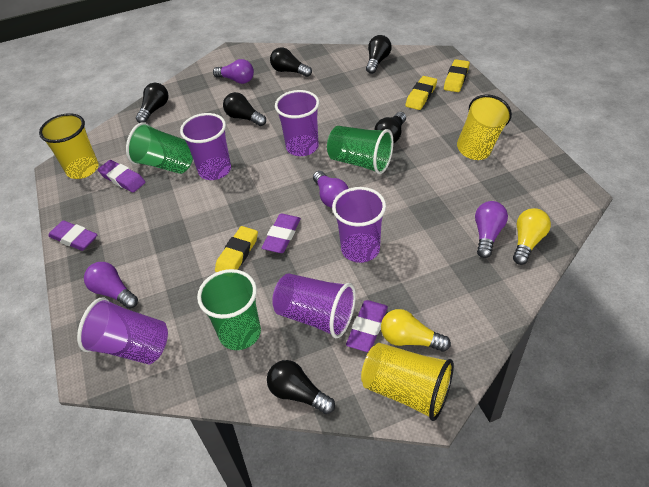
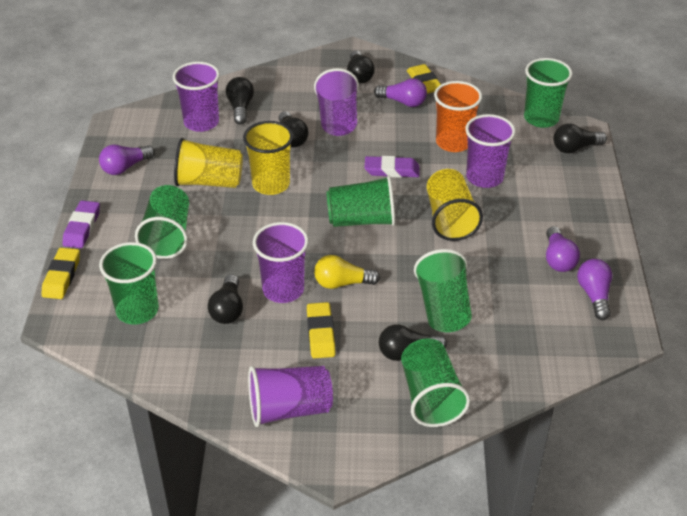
green cup: [126,122,193,174] [197,269,261,350] [327,126,393,174] = 3 -> [99,242,159,324] [135,185,189,259] [326,175,396,227] [401,338,470,427] [414,249,472,332] [524,58,573,128] = 6
orange cup: none = 0 -> [434,81,482,152] = 1
purple eraser: [48,220,97,251] [98,160,145,193] [261,214,301,253] [346,300,388,352] = 4 -> [63,201,100,248] [364,156,419,178] = 2
yellow light bulb: [381,309,451,352] [513,208,551,265] = 2 -> [314,255,380,289] = 1

